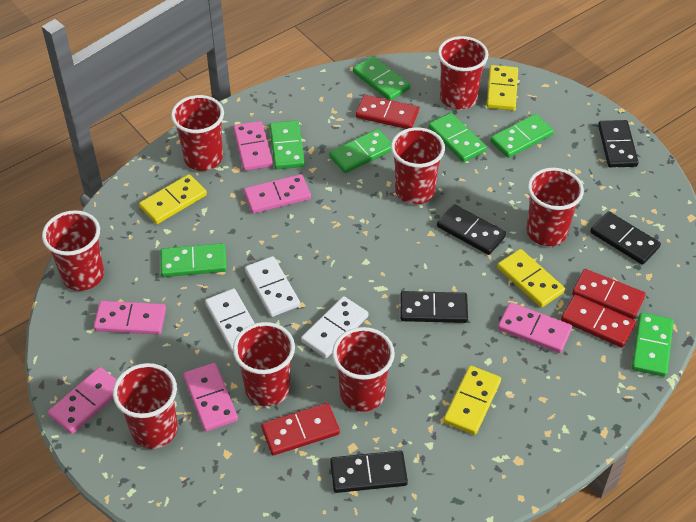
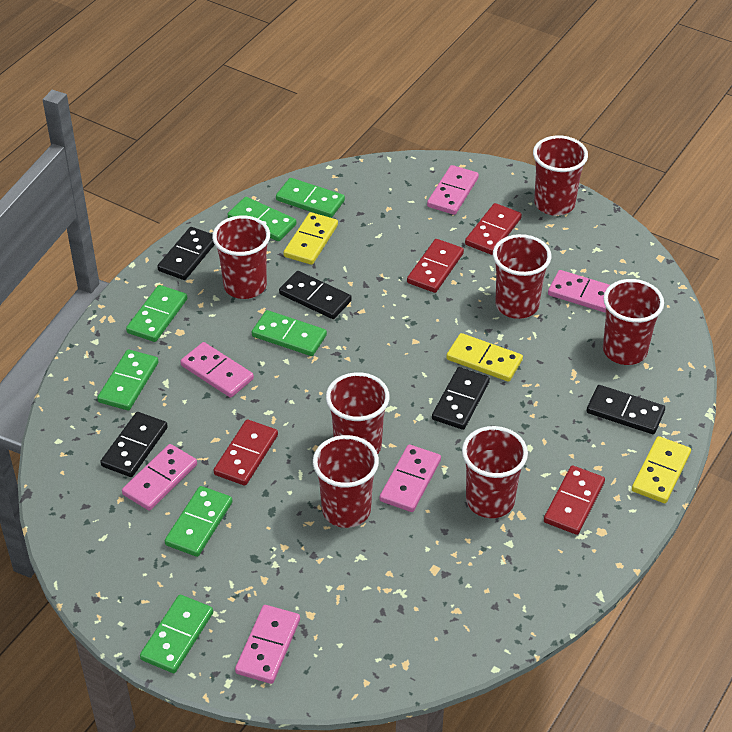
red cup: [42,210,104,291] [113,363,178,449] [171,95,224,171] [233,322,295,406] [332,327,395,412] [391,127,445,205] [438,36,488,110] [526,168,584,246] = 8 -> [212,215,270,299] [313,435,379,528] [326,372,390,454] [462,426,528,518] [493,234,551,319] [533,135,588,216] [603,279,664,365] = 7
white domino: [205,289,255,352] [245,256,300,317] [301,296,368,358] = 3 -> none = 0
yellow domino: [139,174,207,224] [443,366,501,435] [486,65,518,110] [497,249,565,308] = 4 -> [283,212,338,265] [446,333,523,382] [632,436,691,503] = 3

